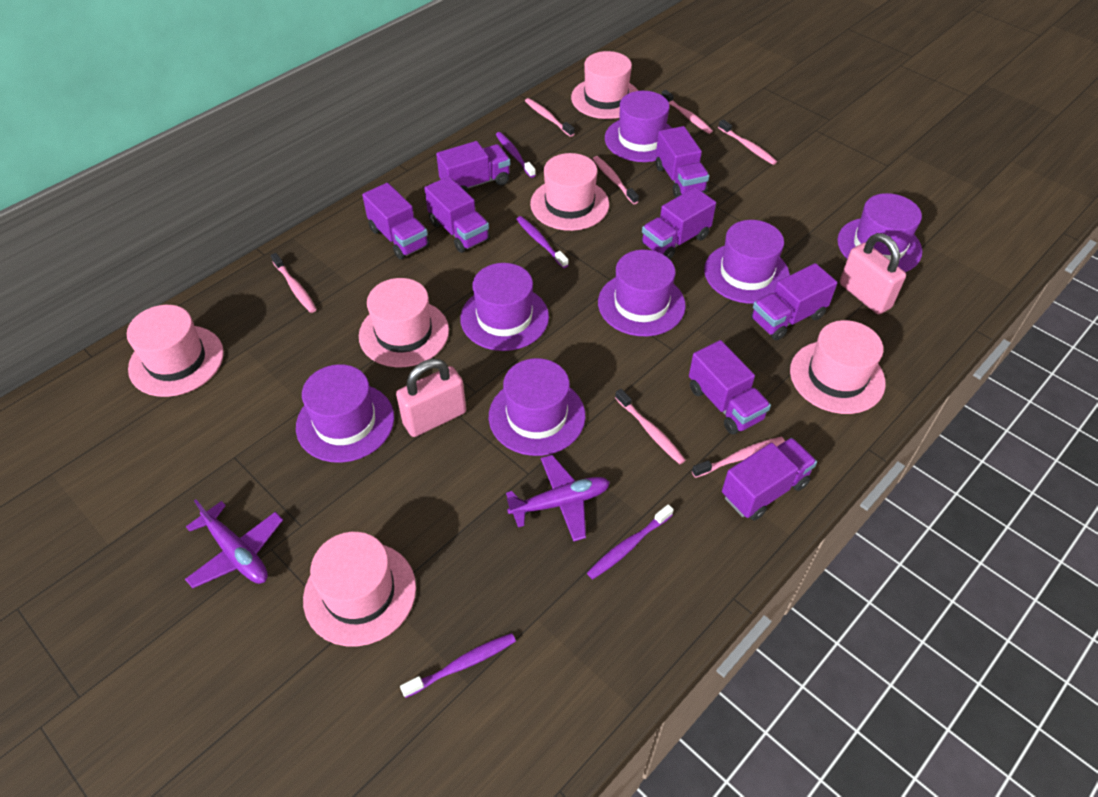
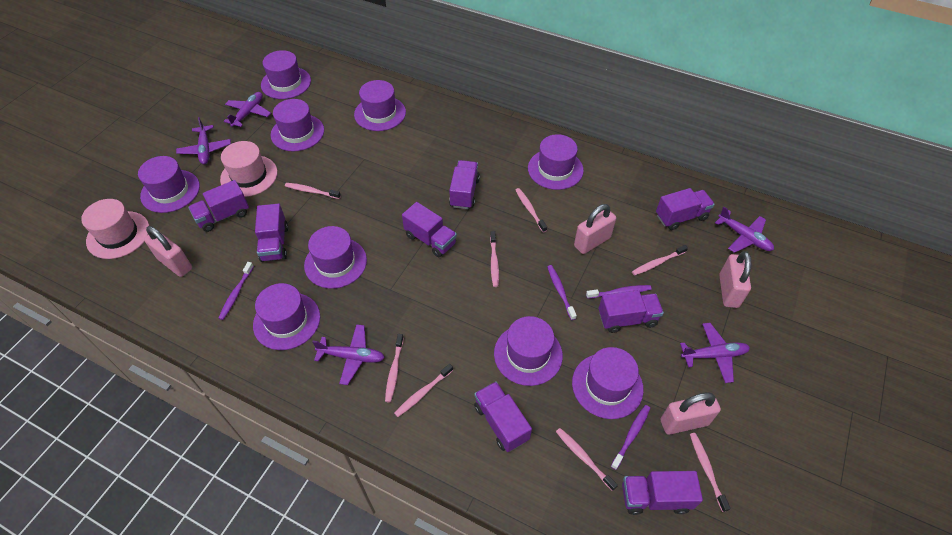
pink hat: [127,305,224,397] [303,532,416,646] [359,278,449,367] [530,153,609,231] [571,51,638,119] [790,320,886,414] = 6 -> [81,199,149,259] [220,141,278,197] = 2
pink padlock: [396,359,466,437] [840,233,906,314] = 2 -> [144,226,192,277] [574,204,616,254] [660,392,721,435] [719,251,751,308] = 4
pink toothbrush: [271,253,317,313] [525,98,574,137] [593,156,639,204] [615,389,685,464] [662,90,713,134] [692,436,785,478] [718,119,777,165] = 7 -> [285,183,341,199] [385,334,404,402] [394,364,453,417] [490,231,499,287] [516,188,547,232] [556,428,618,491] [632,245,688,276] [690,433,731,512] = 8
purple hat: [296,364,394,463] [460,263,549,351] [489,358,585,456] [598,250,686,336] [605,91,672,162] [704,220,790,304] [837,193,922,272] = 7 -> [138,156,200,213] [253,283,320,350] [261,50,311,99] [271,99,324,151] [304,226,367,289] [354,80,406,131] [494,316,563,386] [528,134,584,190] [572,347,644,419] = 9
purple plane: [185,499,283,588] [506,455,610,542] = 2 -> [176,117,231,164] [224,92,271,127] [312,324,385,385] [680,323,750,383] [715,207,774,253] = 5

